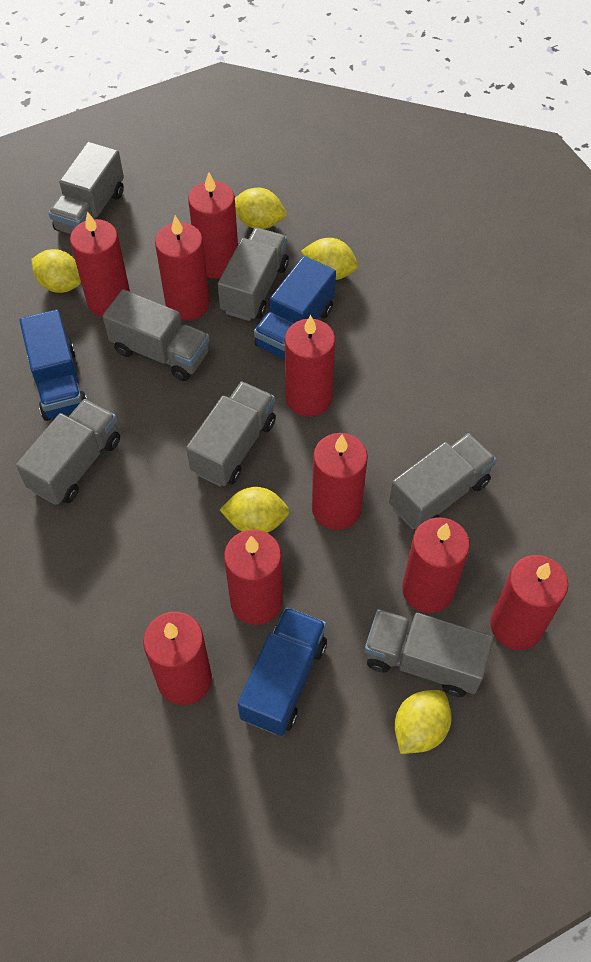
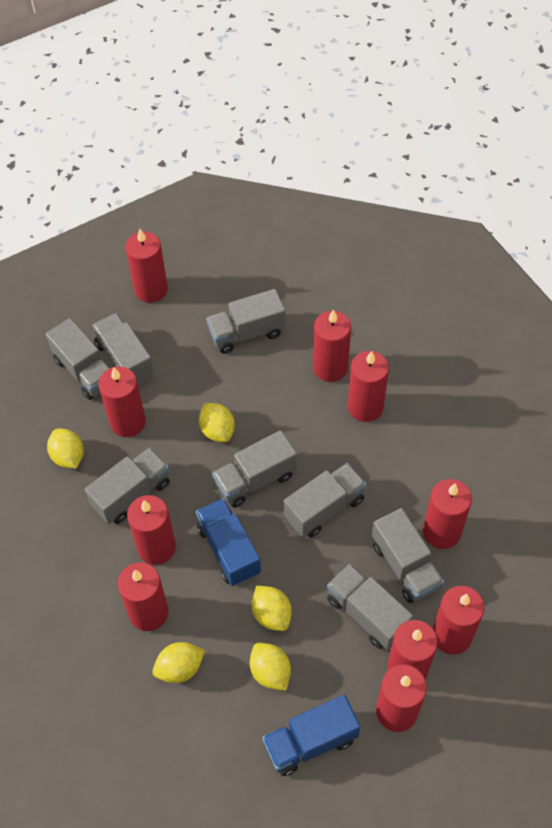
blue truck: [19,310,87,421] [238,607,327,736] [254,256,336,359] = 3 -> [196,498,261,586] [262,695,361,776] = 2
grey truck: [16,399,120,505] [48,142,124,234] [103,289,209,381] [186,381,276,487] [218,228,289,321] [364,609,493,697] [389,433,496,530] = 7 -> [46,318,110,400] [85,448,170,524] [92,313,154,385] [206,289,285,354] [212,431,297,507] [284,463,367,538] [327,564,413,650] [372,508,444,603] = 8
red candle: [70,211,130,317] [143,612,212,705] [155,215,210,321] [188,172,238,279] [224,530,283,625] [285,315,335,417] [312,433,368,530] [402,517,470,613] [490,555,568,650] = 9 -> [99,366,146,437] [118,563,168,631] [125,229,168,303] [127,495,176,565] [313,310,351,382] [348,351,389,422] [376,664,427,732] [387,620,438,679] [423,479,472,549] [433,586,485,655] = 10

